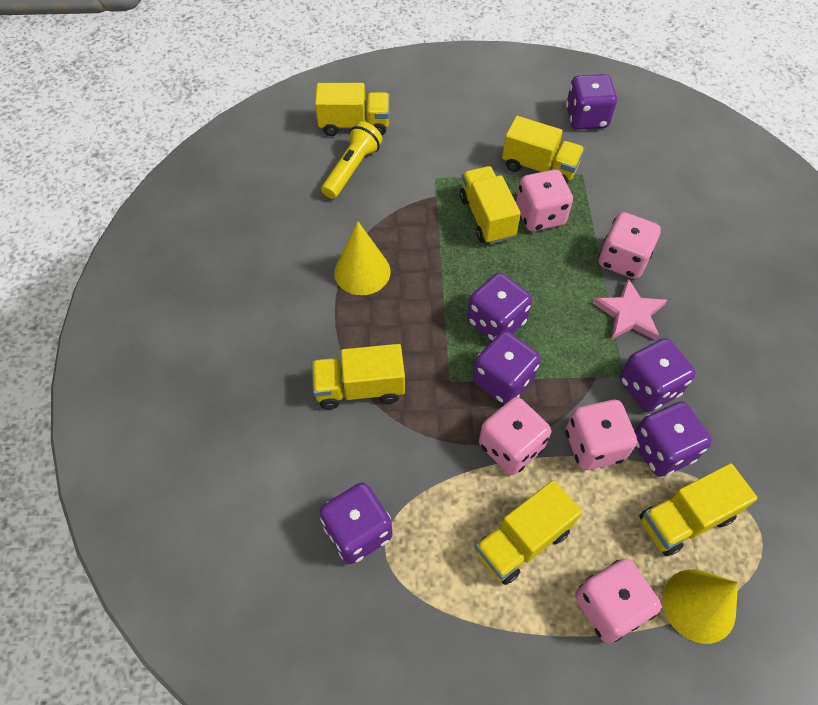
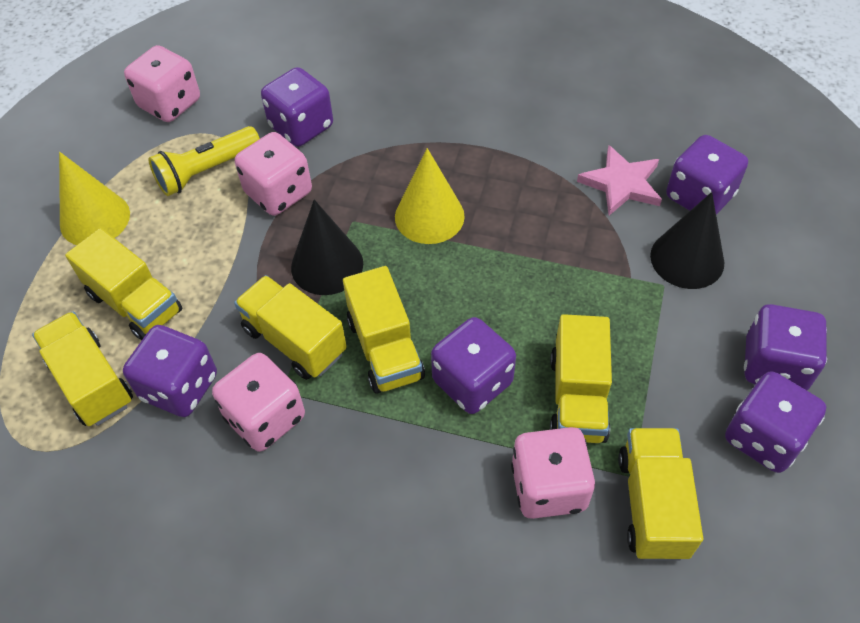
black cone: none = 0 -> [291,200,363,295] [650,192,724,289] = 2
pink dice: [479,397,551,475] [516,169,573,231] [566,400,637,470] [575,559,661,643] [599,212,661,279] = 5 -> [124,45,200,122] [212,353,305,452] [235,132,312,216] [511,427,595,519] = 4

